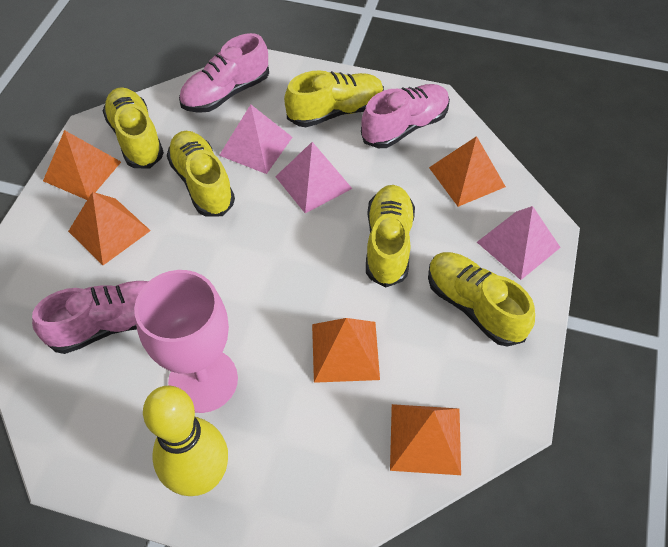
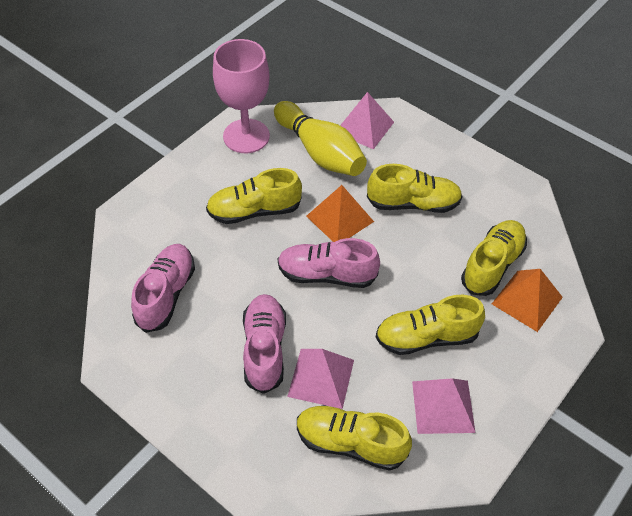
orange pyramid: [43,130,121,200] [68,192,151,265] [312,318,380,383] [390,404,461,475] [429,136,506,207] = 5 -> [306,185,374,242] [492,269,563,332] = 2

